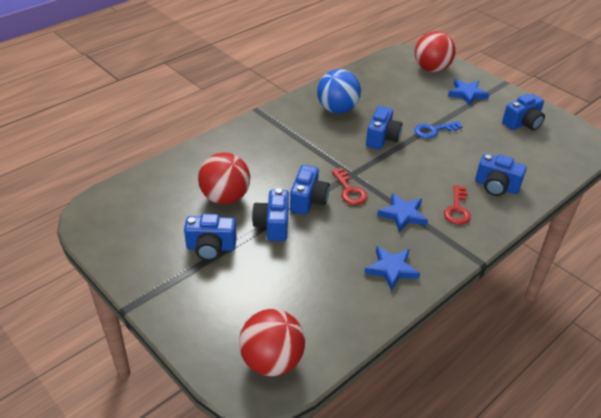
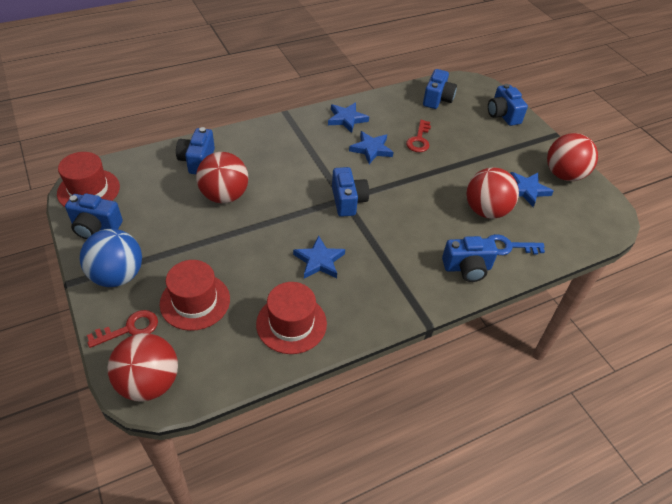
blue star: [365,246,420,291] [377,193,428,232] [448,79,489,106] = 3 -> [293,236,345,279] [328,102,369,133] [349,131,393,164] [510,172,554,207] = 4
red ball: [198,153,250,204] [239,309,305,376] [415,31,456,72] = 3 -> [108,333,178,402] [196,152,248,203] [466,168,519,219] [547,133,598,181] = 4
red hat: none = 0 -> [57,152,120,207] [160,260,230,331] [256,282,327,354] = 3

